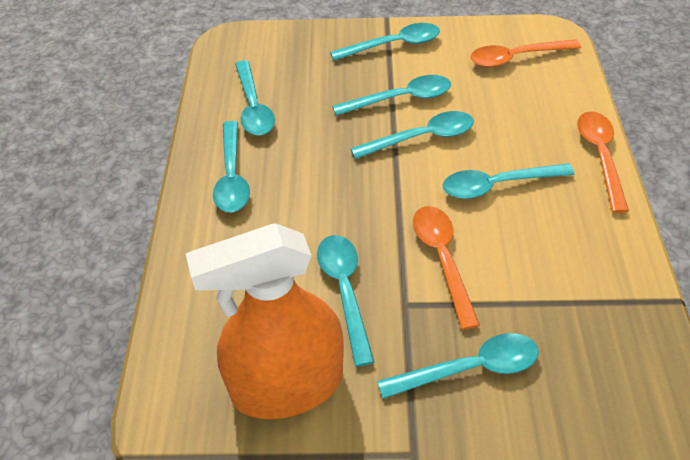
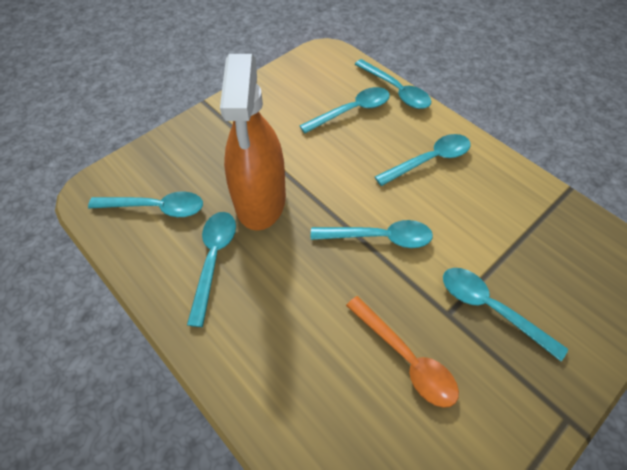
orange spoon: [413,206,480,330] [470,39,581,67] [577,111,629,213] = 3 -> [346,296,459,408] = 1
turquoise spoon: [213,121,250,212] [235,60,275,136] [317,235,374,367] [330,23,440,61] [332,75,451,116] [350,111,474,159] [377,333,539,399] [443,163,575,199] = 8 -> [88,191,203,217] [187,212,236,327] [299,87,390,133] [311,220,433,248] [354,59,431,109] [375,134,471,186] [443,268,568,361] = 7

